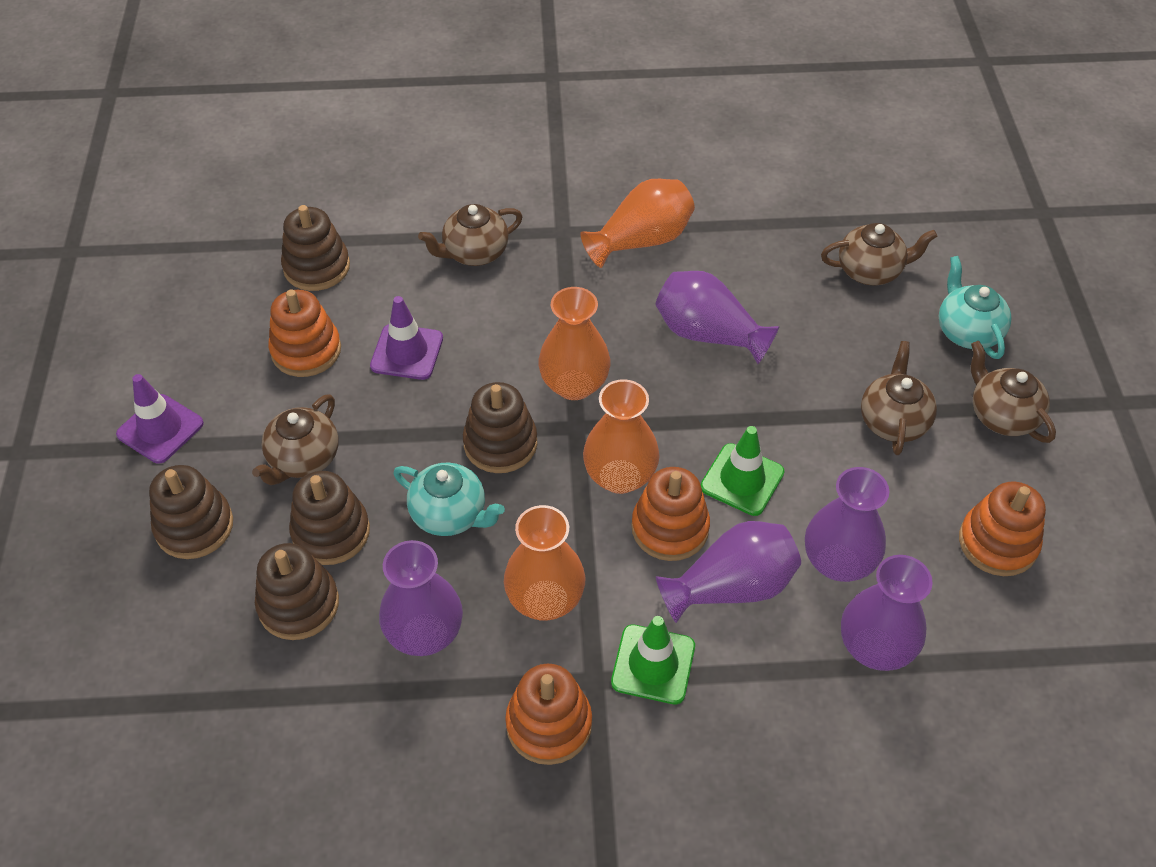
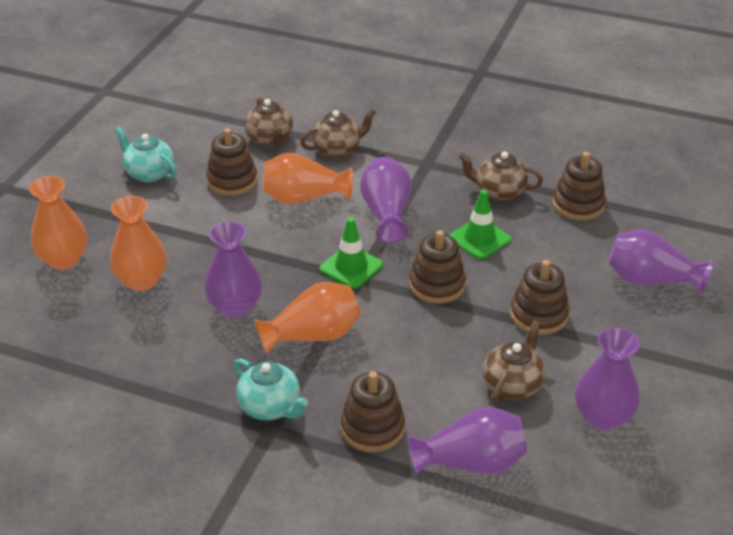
brown teapot: [252,394,339,485] [418,204,523,266] [821,223,937,285] [861,341,937,455] [971,341,1056,443] = 5 -> [245,97,293,146] [300,108,376,158] [459,151,543,201] [483,320,546,405] = 4
orange stacking toy: [268,289,341,377] [505,664,592,765] [631,467,710,561] [959,481,1046,576] = 4 -> none = 0
purple traffic cone: [116,374,204,464] [370,296,443,380] = 2 -> none = 0

